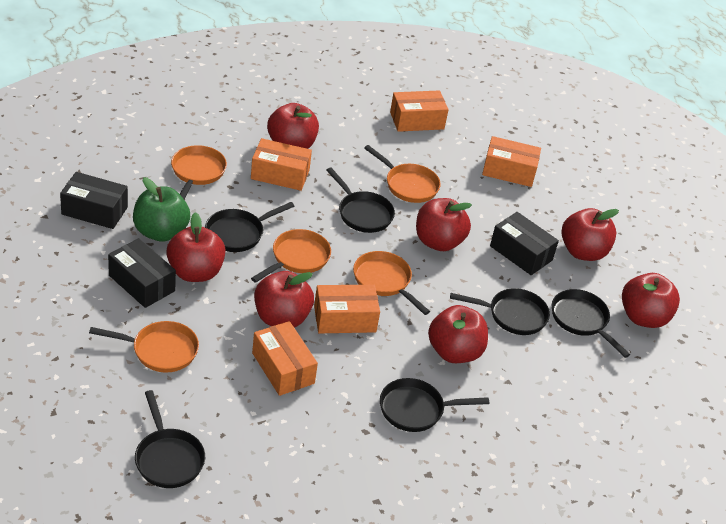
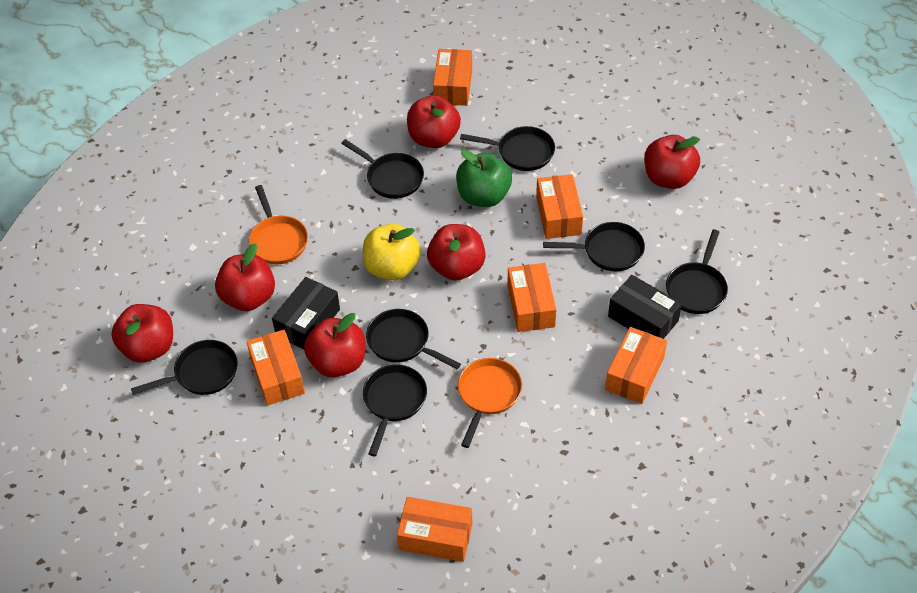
black box: [60,172,128,229] [108,238,176,308] [490,212,559,275] = 3 -> [272,277,340,349] [608,275,682,339] = 2
black pan: [135,390,205,488] [205,202,294,252] [326,167,395,233] [380,378,489,432] [450,288,550,335] [552,289,630,358] = 6 -> [131,340,238,395] [341,139,424,199] [363,365,427,456] [366,309,461,369] [460,126,555,171] [543,222,645,271] [666,230,728,314] = 7
orange box: [251,138,312,191] [252,321,318,396] [314,285,380,333] [390,90,448,132] [482,136,541,187] = 5 -> [247,330,305,406] [397,497,472,562] [433,49,472,106] [508,263,557,332] [536,174,583,239] [605,327,667,404] = 6
orange pan: [89,321,199,373] [171,145,227,199] [251,229,331,283] [353,251,430,315] [364,145,441,203] = 5 -> [249,185,308,264] [458,358,522,448] = 2
red apple: [166,212,226,282] [254,271,314,328] [267,103,319,149] [416,198,472,251] [428,305,488,363] [562,208,619,261] [622,273,680,328] = 7 -> [111,304,173,363] [215,243,275,311] [304,313,365,377] [407,95,461,148] [427,224,486,281] [644,135,700,189] = 6
yellow apple: none = 0 -> [363,224,421,280] = 1

